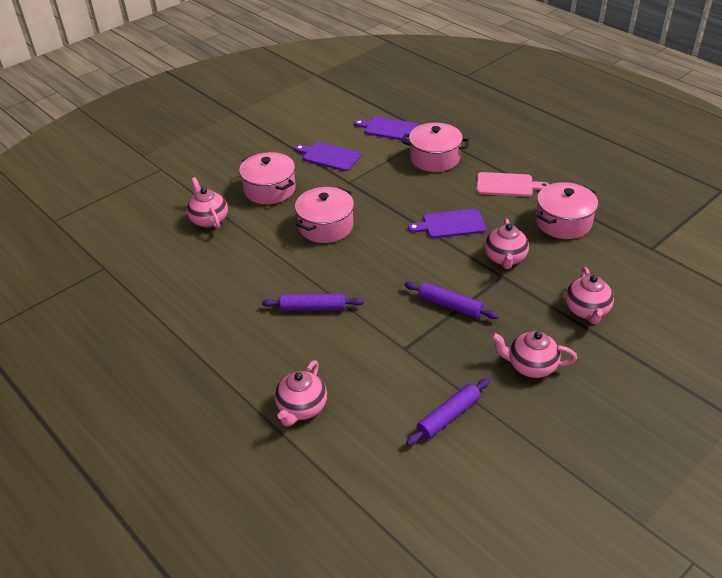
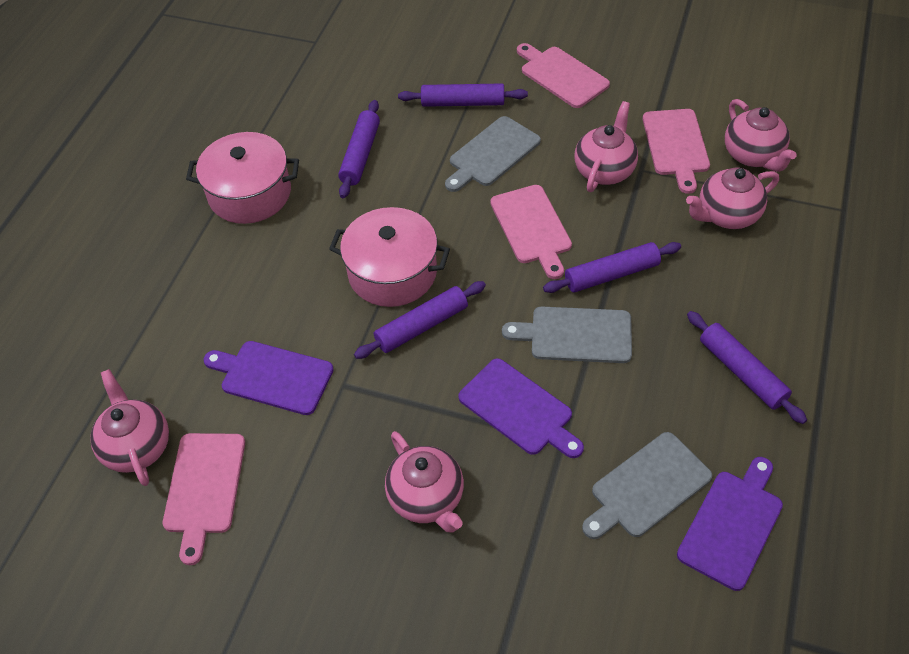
grey cutting board: none = 0 -> [445,116,541,192] [502,307,632,363] [582,432,712,539] = 3
pink cutting board: [477,172,550,197] = 1 -> [163,433,245,565] [490,185,572,279] [517,43,610,108] [643,109,710,194] = 4
pink pot: [239,152,296,204] [295,187,354,243] [402,123,469,172] [536,182,598,239] = 4 -> [186,132,299,224] [329,207,450,307] = 2
purple rolling pin: [262,294,364,311] [404,282,499,319] [406,378,490,446] = 3 -> [338,100,380,198] [354,281,486,359] [398,83,528,107] [543,242,681,293] [687,311,807,424] = 5

